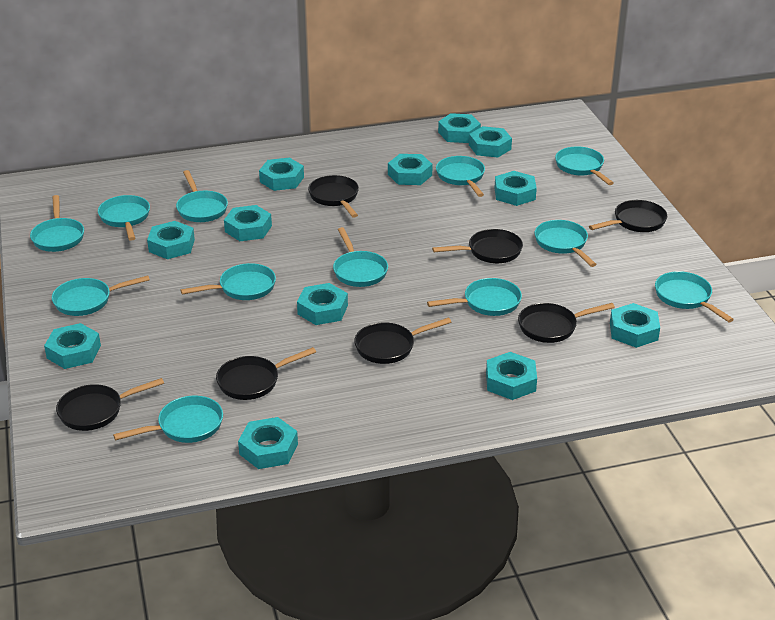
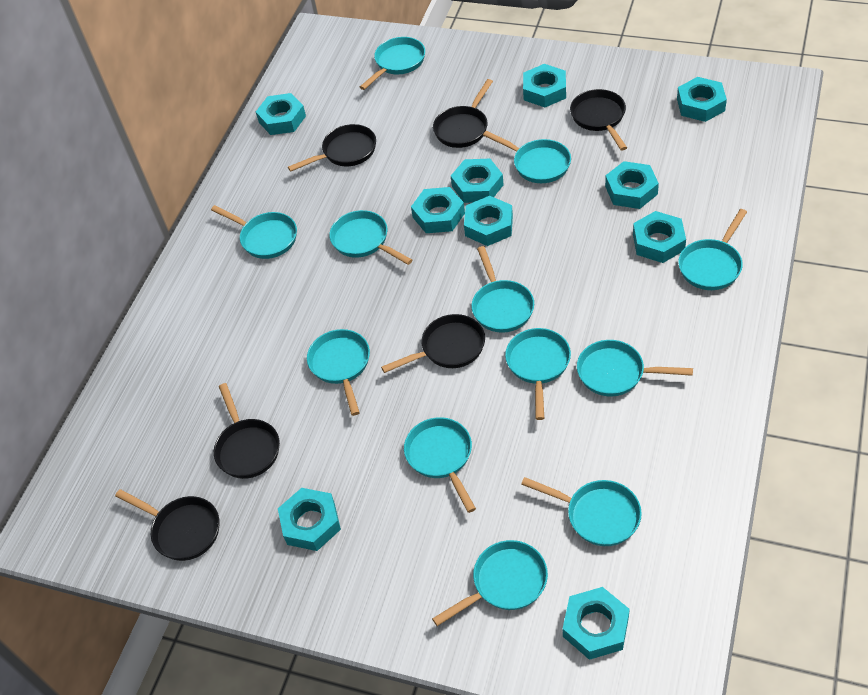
black pan: [56,378,164,431] [216,347,316,400] [308,175,359,218] [354,317,451,364] [432,229,523,263] [518,303,615,343] [589,200,667,232] = 7 -> [115,489,219,561] [214,383,280,479] [288,124,376,172] [381,314,485,373] [433,79,493,148] [570,89,627,151] = 6
turquoise nut: [44,323,101,369] [147,221,195,259] [224,205,272,241] [238,417,298,469] [259,158,304,191] [297,283,348,325] [388,154,433,185] [438,113,481,143] [469,126,512,158] [486,352,537,400] [494,171,537,206] [610,303,660,348] = 12 -> [256,93,306,135] [278,488,341,551] [411,187,465,233] [451,159,504,203] [464,196,513,246] [523,64,566,107] [563,587,630,660] [605,161,659,209] [633,211,686,263] [677,77,727,122] = 10

